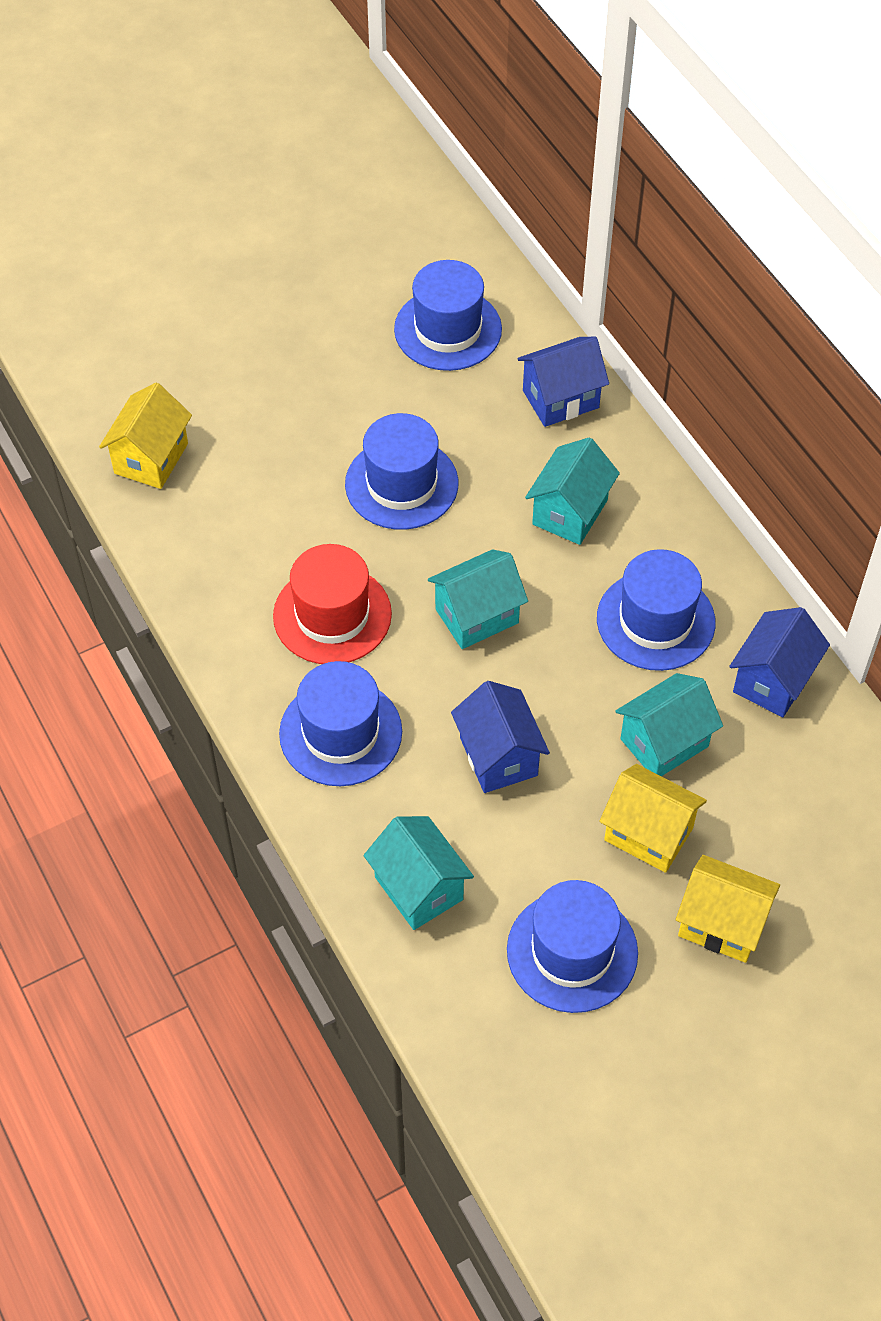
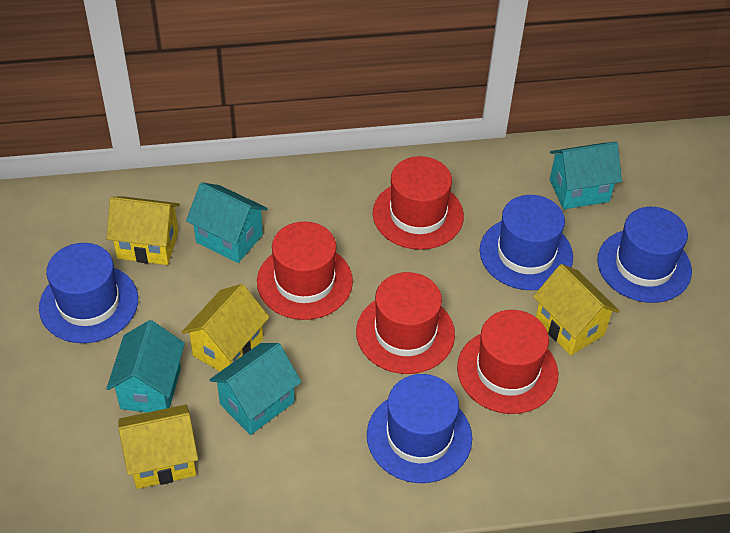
blue hat: [279,661,402,786] [345,413,458,530] [394,260,502,371] [507,880,638,1013] [597,549,716,671] = 5 -> [39,243,138,343] [367,374,472,483] [480,195,573,290] [597,207,692,303] = 4
blue house: [451,681,550,793] [517,337,609,427] [729,607,830,717] = 3 -> none = 0
red hat: [273,544,392,664] = 1 -> [257,221,353,320] [356,272,455,374] [373,156,464,250] [457,310,558,414] = 4
yellow house: [99,383,192,489] [599,764,707,873] [676,855,780,963] = 3 -> [107,196,180,265] [118,405,198,489] [182,284,269,371] [533,264,620,355] = 4

